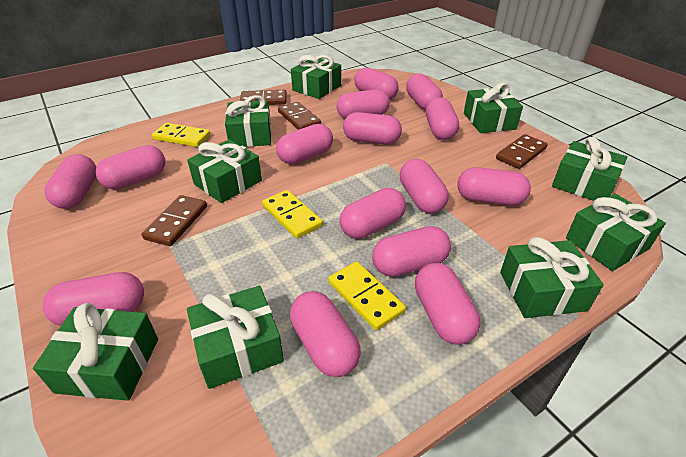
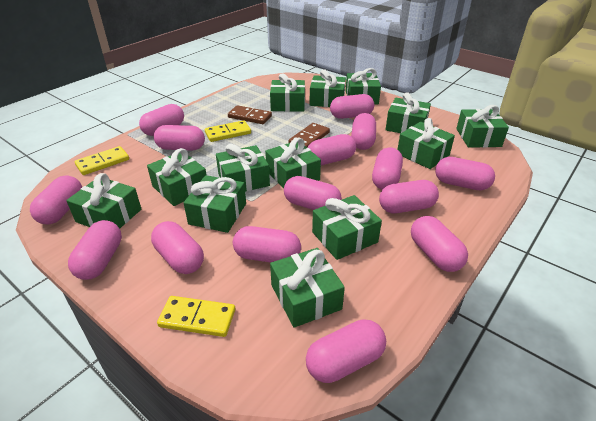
brown domino: [142,195,207,246] [240,90,287,105] [278,102,321,130] [496,134,548,169] = 4 -> [228,105,272,124] [288,123,330,148] = 2
green gift: [33,303,158,401] [187,139,262,203] [187,286,284,389] [225,95,271,147] [291,55,341,99] [464,82,523,133] [500,237,604,318] [552,137,627,201] [566,194,666,271] = 9 -> [66,173,141,229] [147,148,207,206] [184,175,246,233] [216,144,270,192] [265,137,321,189] [270,73,305,112] [270,248,345,328] [309,69,346,107] [312,195,382,260] [346,68,381,104] [385,92,431,133] [397,118,455,169] [456,105,509,148] = 13

